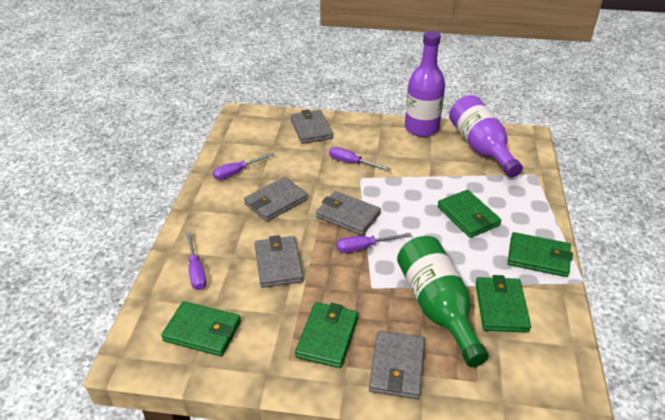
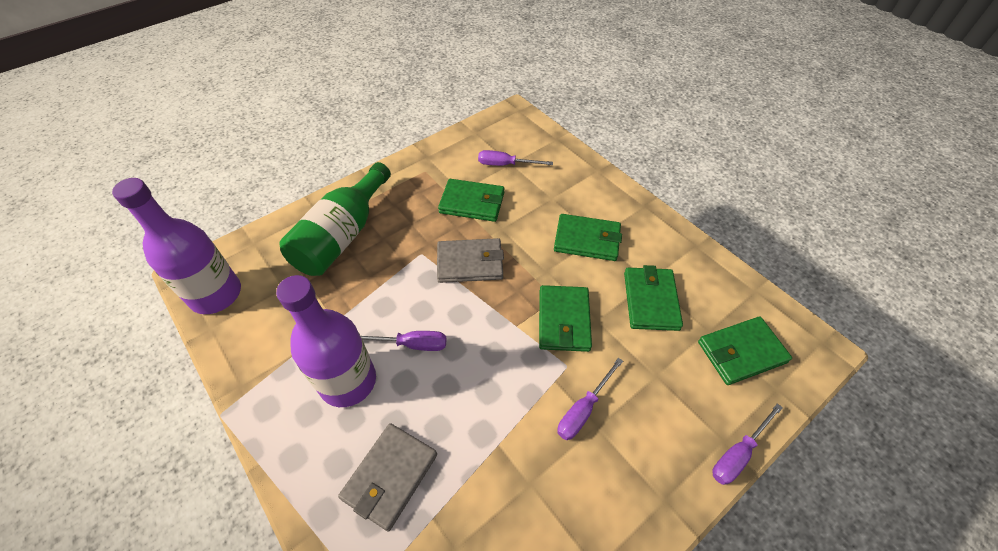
grey wallet: [244,177,308,222] [255,235,304,288] [290,109,333,144] [316,191,381,236] [369,330,425,399] = 5 -> [338,423,437,531] [437,238,504,283] = 2

